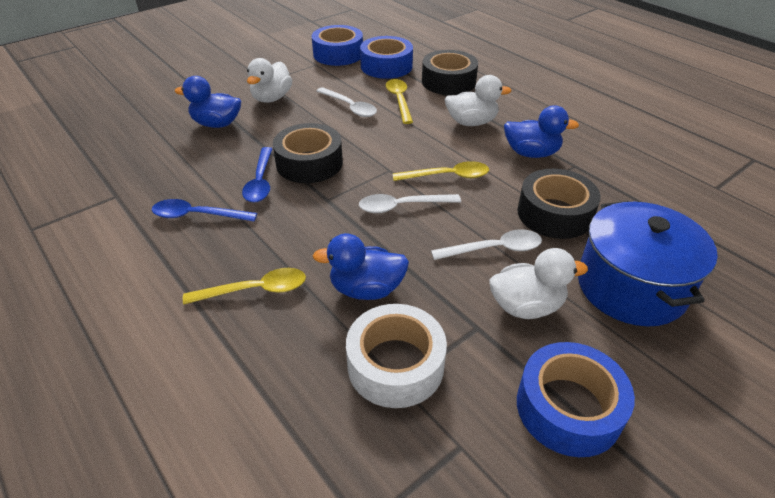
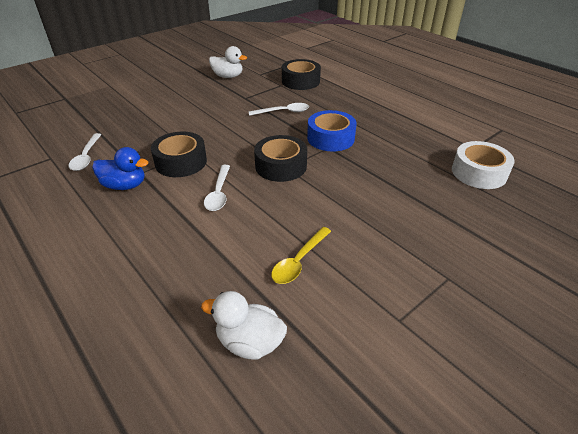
blue duck: [175,76,241,128] [313,233,409,300] [504,105,579,158] = 3 -> [92,147,148,190] = 1
blue pot: [578,201,718,326] = 1 -> none = 0
blue spoon: [152,199,257,222] [242,147,272,203] = 2 -> none = 0
blue tape: [312,25,363,66] [360,36,413,79] [517,342,635,457] = 3 -> [307,110,357,151] = 1
white duck: [247,58,292,103] [445,75,511,126] [489,248,588,319] = 3 -> [201,291,287,360] [209,46,247,78] = 2
yellow spoon: [183,268,306,305] [386,79,413,124] [392,161,489,181] = 3 -> [271,227,331,284] = 1

